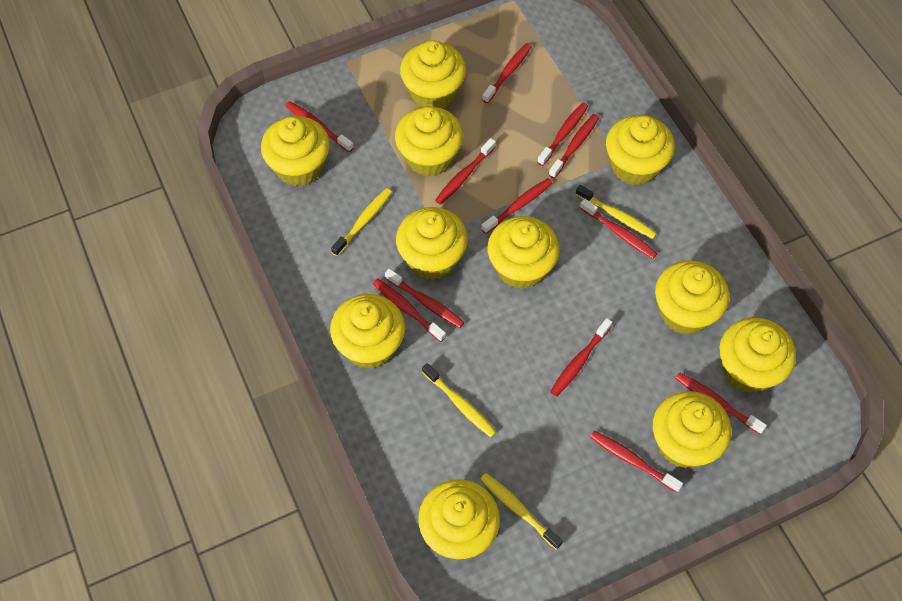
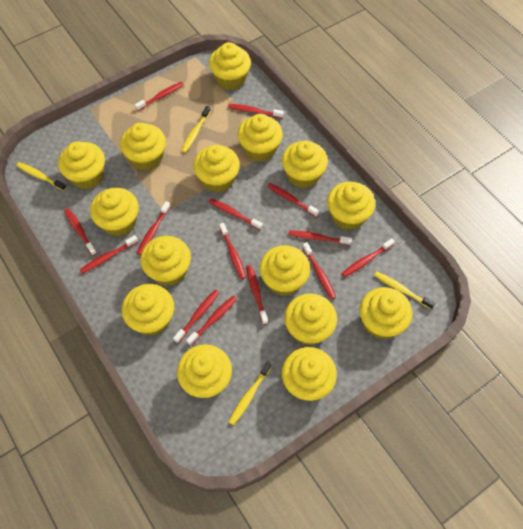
red toothbrush: [286,101,354,152] [373,279,446,342] [385,269,465,328] [435,138,496,205] [481,178,552,234] [482,43,532,103] [537,103,588,166] [549,114,599,178] [550,318,612,396] [580,199,657,259] [590,431,683,492] [675,372,767,434] = 12 -> [64,208,97,256] [80,235,138,274] [135,82,184,111] [137,201,171,255] [173,290,219,343] [186,296,237,346] [209,198,263,230] [219,223,246,279] [228,104,284,118] [246,265,268,325] [267,183,320,217] [289,230,352,245] [302,242,336,300] [341,238,395,277] = 14
yellow cupcake: [261,116,330,186] [330,294,405,369] [395,106,463,177] [396,207,468,280] [400,40,466,108] [418,479,500,559] [487,216,560,289] [606,115,675,185] [653,391,731,468] [655,260,729,335] [719,318,796,393] = 11 -> [58,142,105,190] [90,188,139,236] [120,123,166,171] [122,284,174,336] [140,236,191,286] [177,344,232,398] [193,145,240,193] [209,42,251,90] [238,114,283,162] [259,245,310,296] [282,141,328,188] [282,347,337,401] [284,293,337,345] [327,182,375,230] [359,287,412,339] = 15

